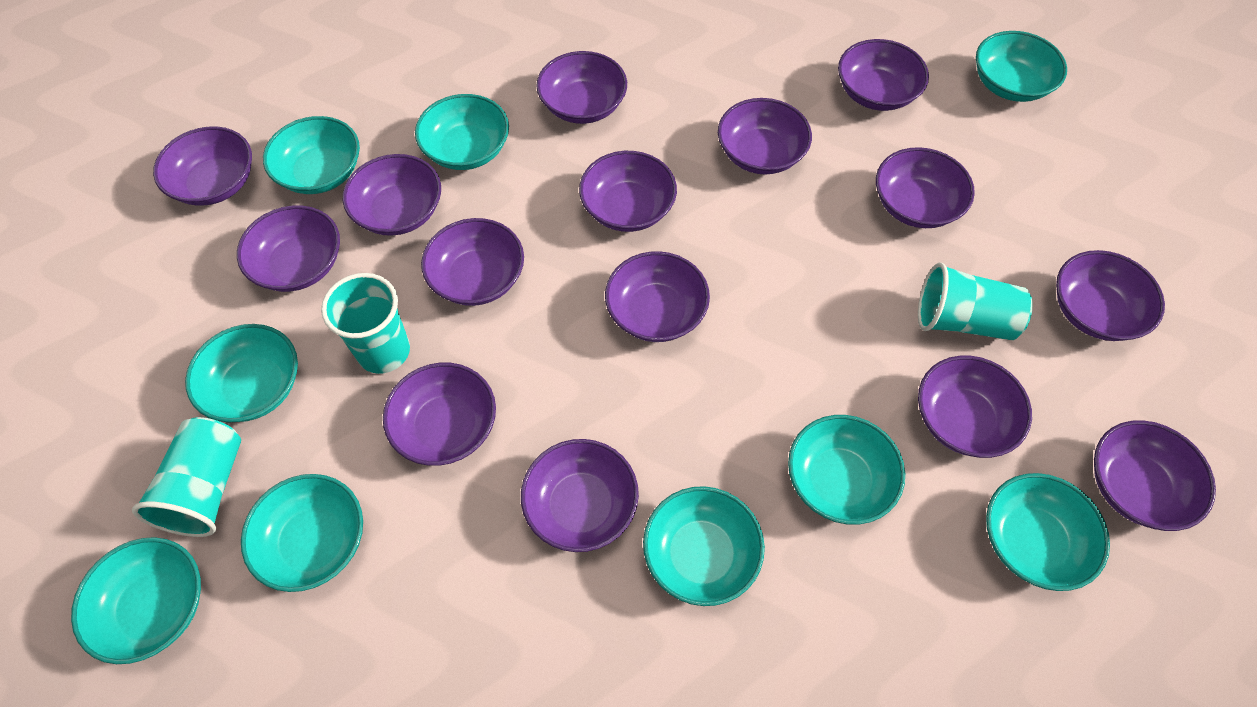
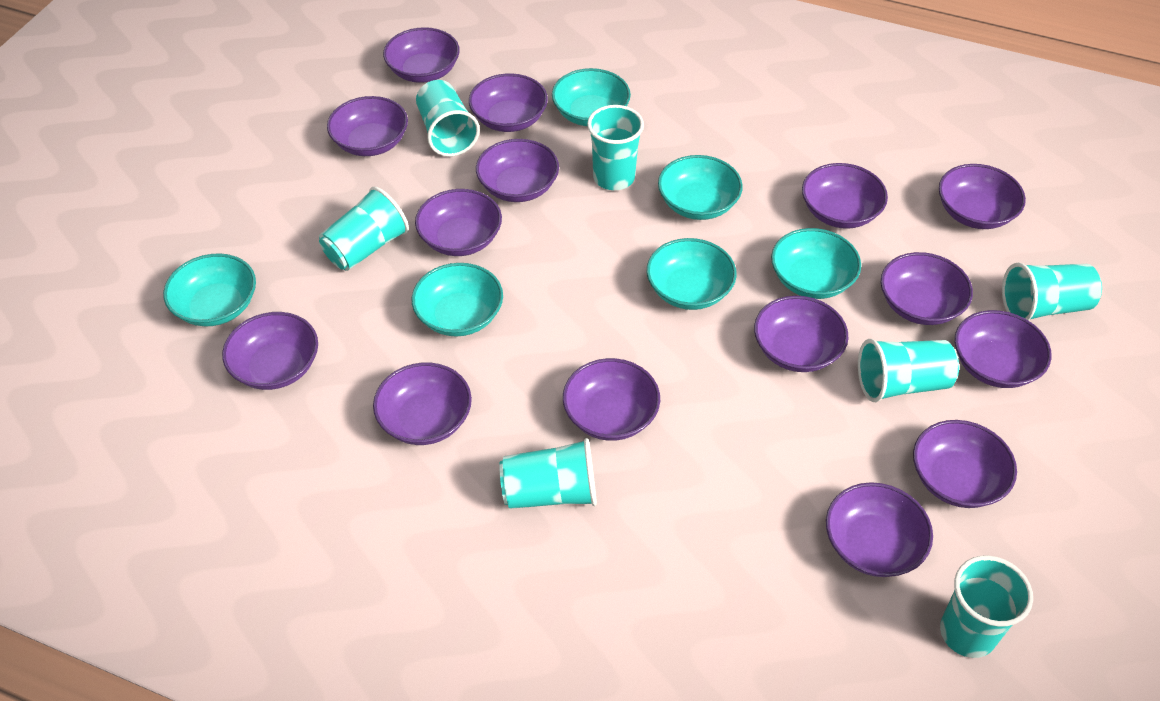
turquoise bowl: [71,537,201,664] [185,324,298,422] [241,474,363,592] [263,116,360,194] [415,94,509,170] [643,486,765,606] [788,415,905,525] [976,31,1067,102] [986,473,1110,591] = 9 -> [163,253,256,326] [412,263,503,336] [552,68,631,126] [647,238,737,310] [658,155,743,220] [771,228,861,299] = 6
turquoise cup: [132,417,241,537] [321,273,410,374] [918,262,1033,340] = 3 -> [319,186,409,271] [416,80,480,157] [499,438,597,509] [587,105,644,190] [858,339,959,402] [940,555,1033,658] [1002,263,1102,321] = 7

